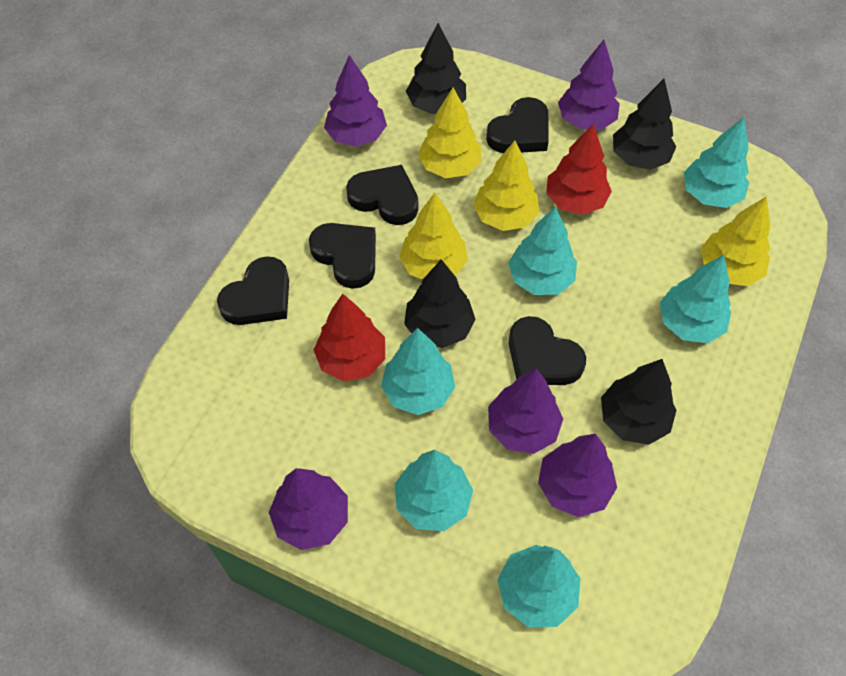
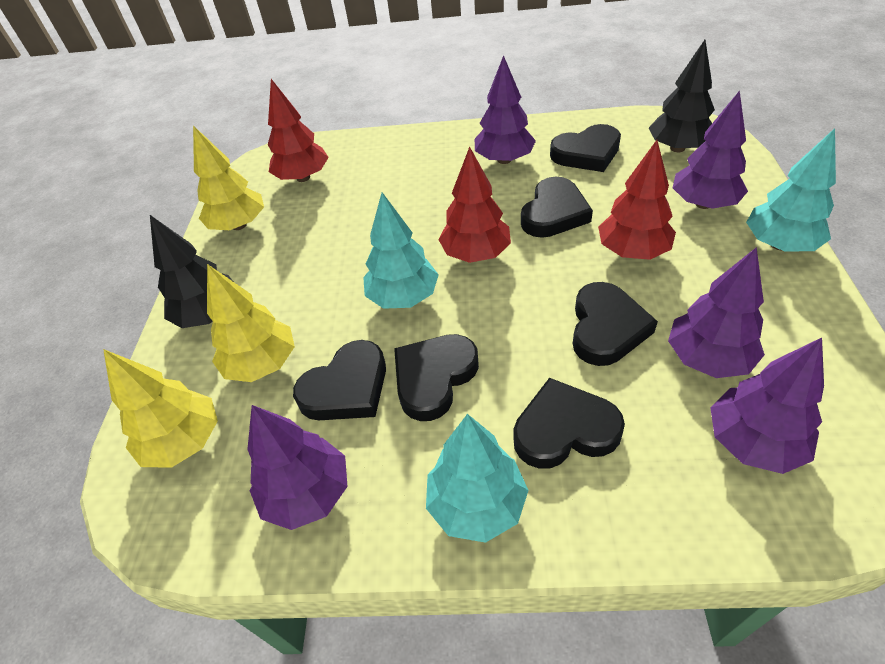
black heart: [217,256,289,325] [309,223,376,289] [346,165,418,225] [486,97,549,153] [509,316,586,385] = 5 -> [293,340,386,420] [394,334,479,421] [514,378,625,469] [521,177,593,238] [550,124,621,172] [572,282,658,366] = 6
black tree: [404,259,476,348] [406,23,466,114] [601,359,676,445] [613,79,676,170] = 4 -> [150,215,233,328] [649,40,715,152] = 2
red tree: [314,294,385,381] [546,124,612,215] = 2 -> [268,79,329,182] [438,147,511,263] [598,140,676,260] = 3
turquoise tree: [381,328,455,415] [395,450,473,531] [497,545,581,627] [508,206,577,295] [660,255,731,343] [684,117,749,208] = 6 -> [363,192,439,309] [426,414,529,543] [746,128,836,251] = 3
yellow tree: [399,193,468,280] [418,88,482,178] [473,140,539,231] [701,196,770,286] = 4 -> [103,349,218,468] [193,125,264,230] [207,264,295,382] = 3

